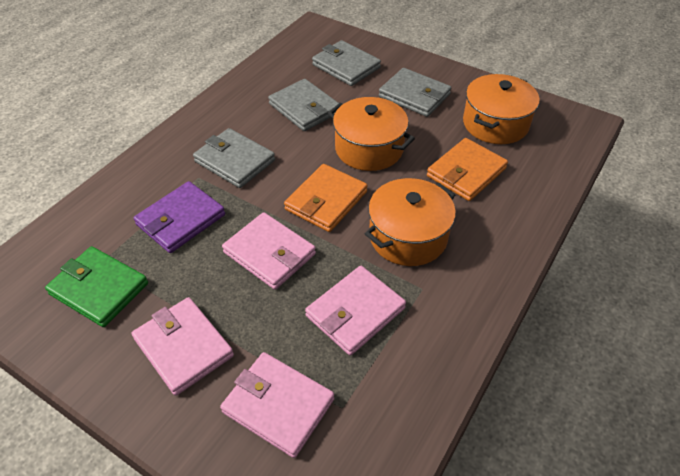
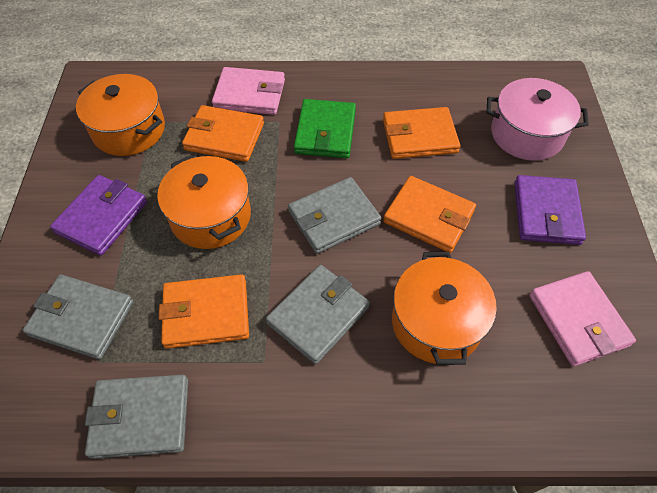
orange wallet: [284,164,367,232] [427,138,508,201] = 2 -> [159,274,249,349] [182,105,264,162] [383,107,460,159] [383,176,476,253] = 4
pink pot: none = 0 -> [487,78,589,161] = 1
pink wallet: [132,297,234,396] [220,352,334,458] [222,212,316,290] [305,266,406,356] = 4 -> [212,67,285,115] [529,271,636,366] = 2
purple wallet: [134,181,225,253] = 1 -> [50,175,147,255] [514,175,586,245] = 2

